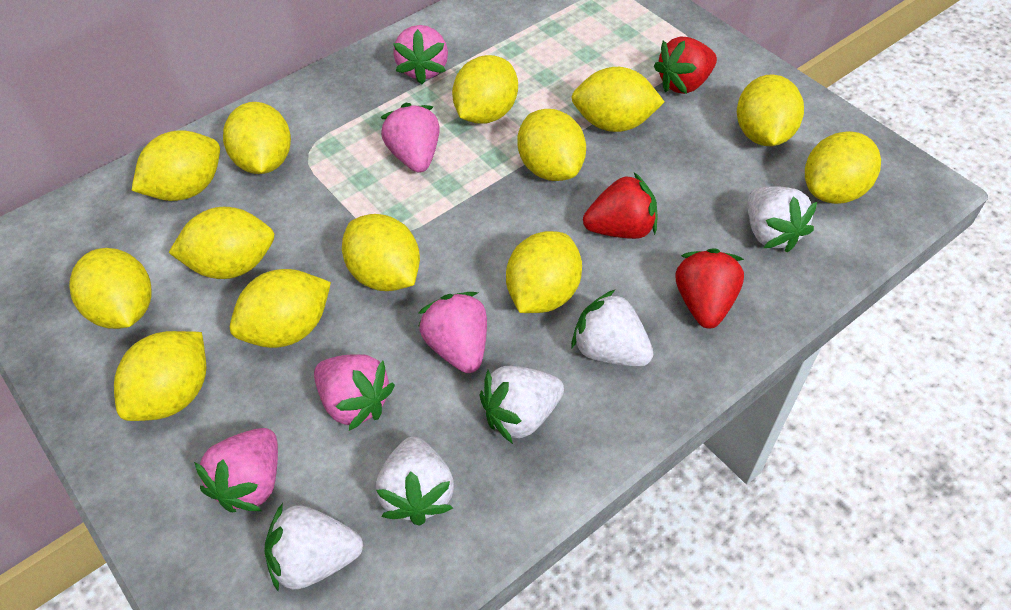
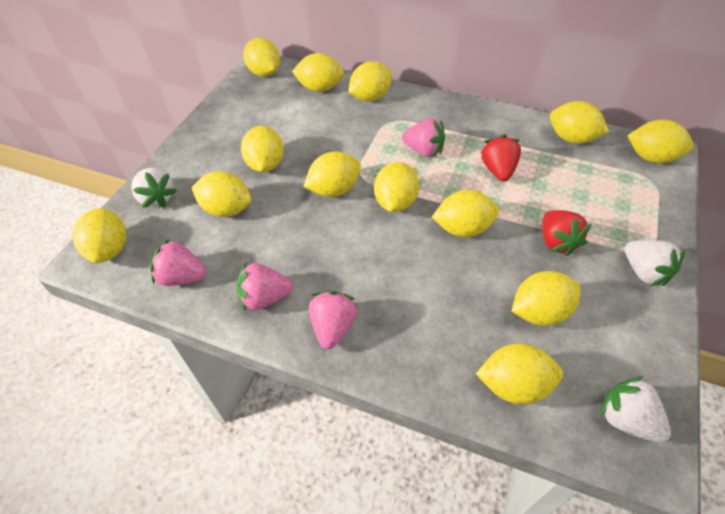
pink strawberry: [194,428,278,512] [314,355,395,431] [380,103,440,173] [393,25,448,84] [418,292,487,373] = 5 -> [150,239,206,286] [236,262,293,312] [309,291,357,349] [402,119,445,157] = 4
red strawberry: [583,173,658,239] [654,37,717,94] [676,248,744,329] = 3 -> [481,135,521,181] [543,210,591,256] = 2
white strawberry: [265,503,363,592] [376,437,454,526] [480,366,564,444] [571,289,654,366] [747,186,817,252] = 5 -> [132,168,177,208] [600,376,671,443] [625,240,685,286] = 3

